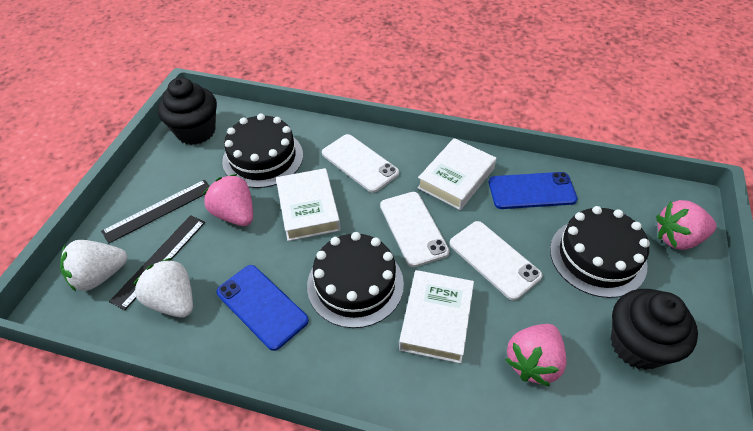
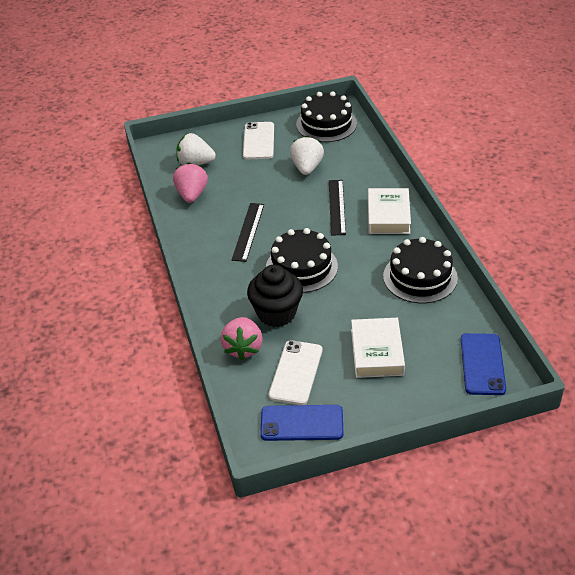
black cupcake: [158,77,217,145] [611,289,698,370] = 2 -> [247,264,303,327] = 1
pink strawberry: [203,174,253,226] [505,324,567,386] [656,200,716,250] = 3 -> [173,162,208,203] [221,317,263,360] = 2
white book: [276,168,340,241] [399,270,474,364] [417,138,496,210] = 3 -> [351,318,405,378] [368,188,411,234] = 2
white phone: [322,134,399,193] [380,192,450,267] [449,221,542,300] = 3 -> [243,122,274,159] [269,340,322,405] = 2

